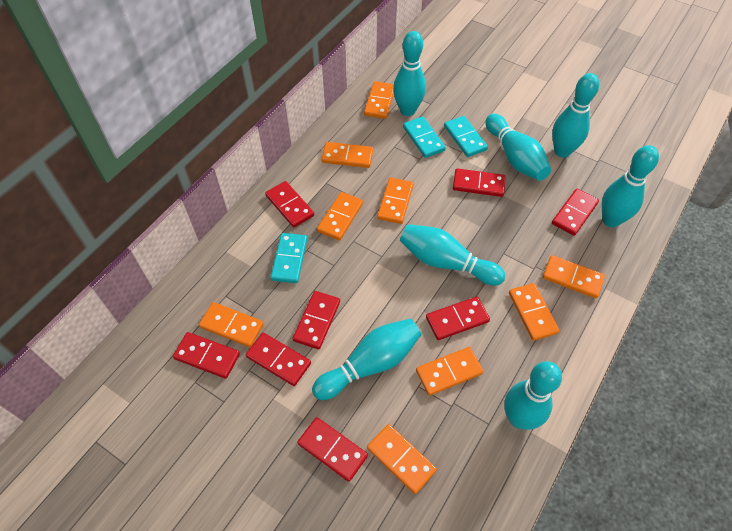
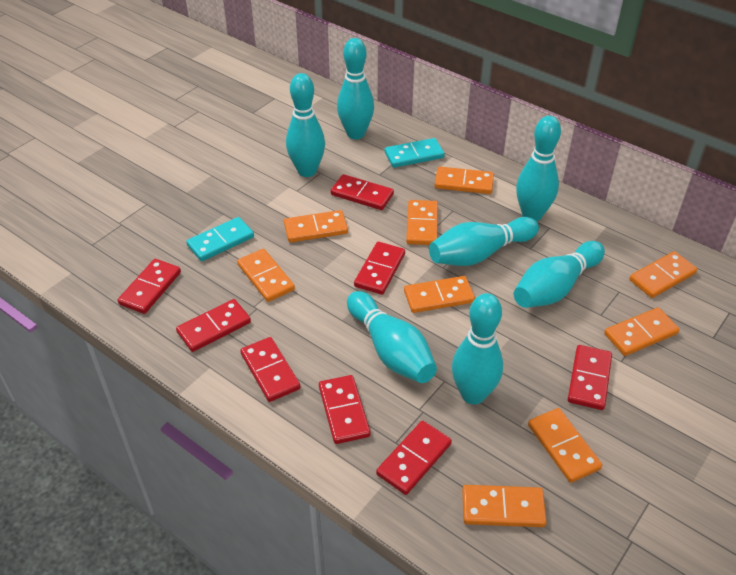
turquoise domino: [270,233,307,283] [403,116,446,158] [444,116,488,157] = 3 -> [186,217,254,261] [385,138,445,168] = 2

